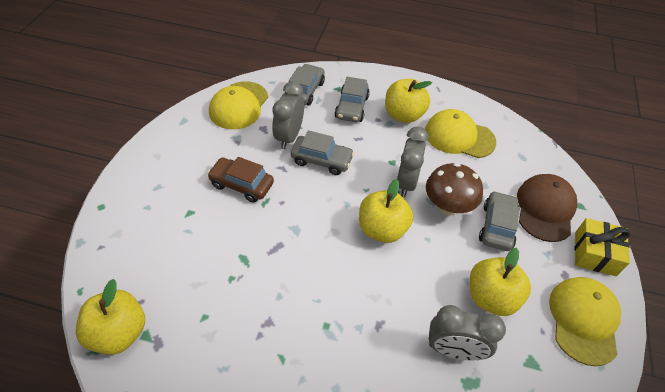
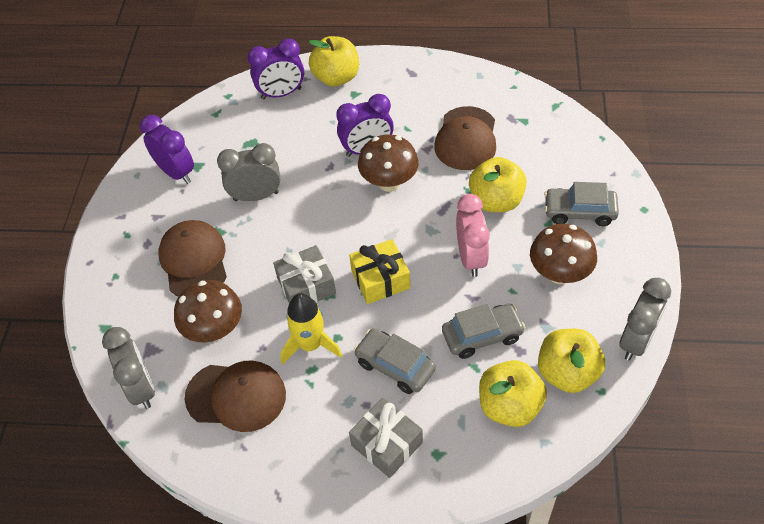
brown cap: [517,174,577,242] = 1 -> [159,220,227,296] [185,360,286,432] [434,106,496,170] = 3
brown car: [207,157,274,203] = 1 -> none = 0
brown mushroom: [426,163,483,216] = 1 -> [174,280,242,343] [358,134,419,192] [530,224,597,284] = 3
grey car: [285,64,325,106] [291,130,354,175] [335,77,370,122] [479,191,520,251] = 4 -> [354,329,436,394] [442,304,525,359] [544,182,619,226] = 3
grey gift: none = 0 -> [273,245,336,304] [349,398,423,478] = 2
pink clock: none = 0 -> [456,194,490,277] = 1
purple clock: none = 0 -> [140,115,194,184] [248,38,304,100] [336,94,394,157] = 3
yellow cap: [209,81,268,129] [425,109,496,158] [549,277,621,366] = 3 -> none = 0
yellow rocket: none = 0 -> [281,293,342,364] = 1

